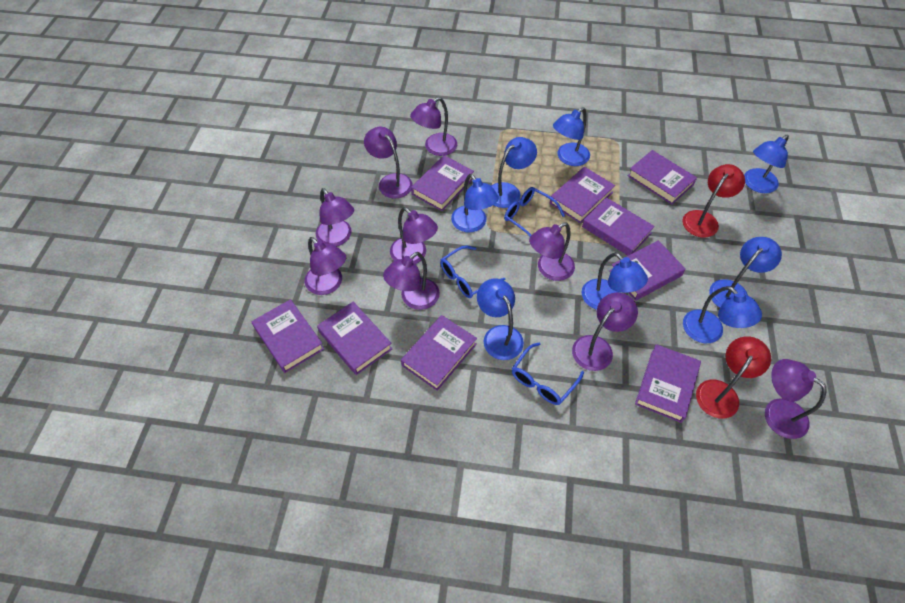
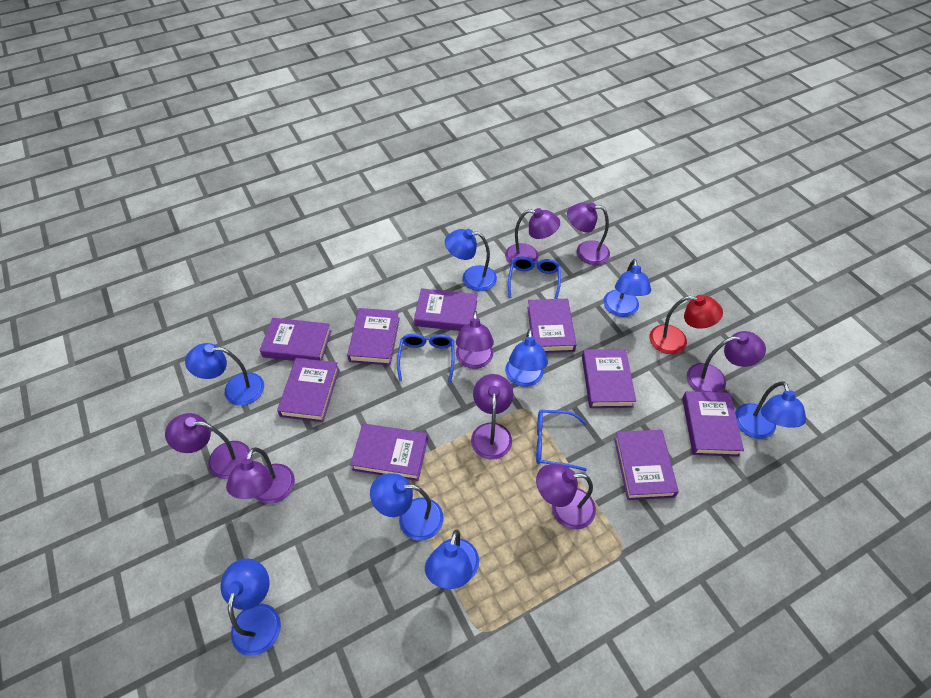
purple lamp: [305,237,346,295] [316,188,354,246] [364,127,413,198] [383,252,440,310] [390,207,438,264] [410,97,457,156] [529,222,575,281] [572,293,638,371] [765,359,827,439] = 9 -> [165,413,250,479] [226,447,295,504] [456,311,494,369] [471,374,513,460] [505,208,560,264] [536,464,596,530] [567,202,610,265] [687,331,766,392] = 8
red lamp: [683,164,745,238] [696,336,771,418] = 2 -> [649,295,723,354] = 1

